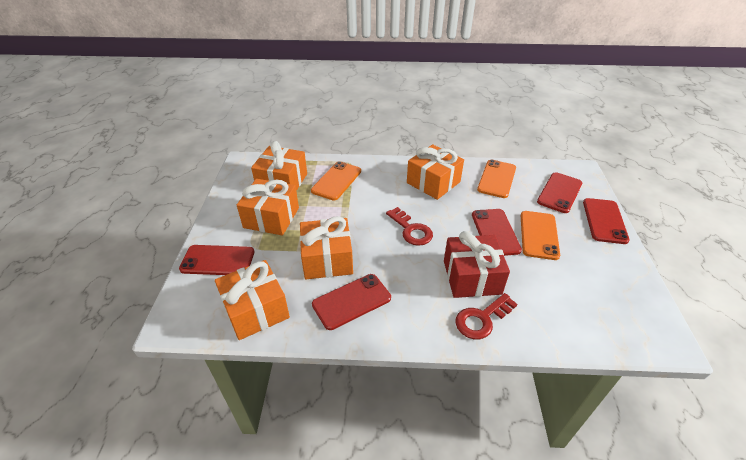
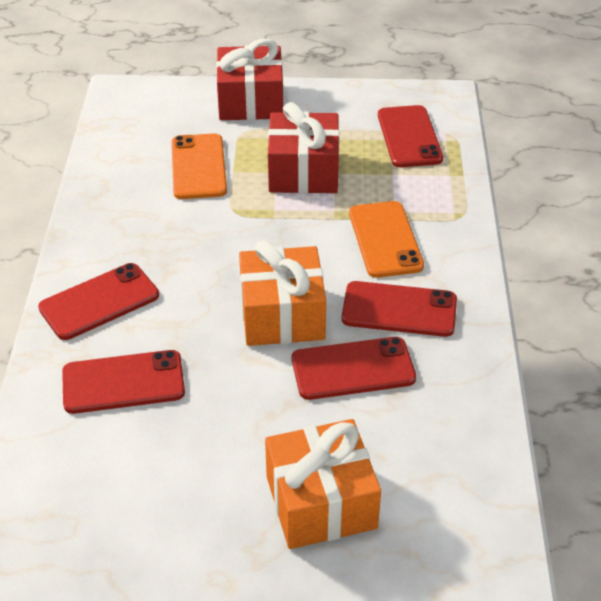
orange gift: [215,260,290,340] [237,179,299,236] [251,141,307,191] [300,216,353,279] [407,145,464,200] = 5 -> [239,240,326,346] [265,419,381,549] = 2
orange phone: [311,161,361,201] [477,160,516,198] [521,211,560,260] = 3 -> [171,133,227,199] [349,201,424,278] = 2
red gift: [444,231,510,298] = 1 -> [216,39,283,120] [268,102,340,193] = 2
red key: [386,207,433,246] [455,293,517,339] = 2 -> none = 0

